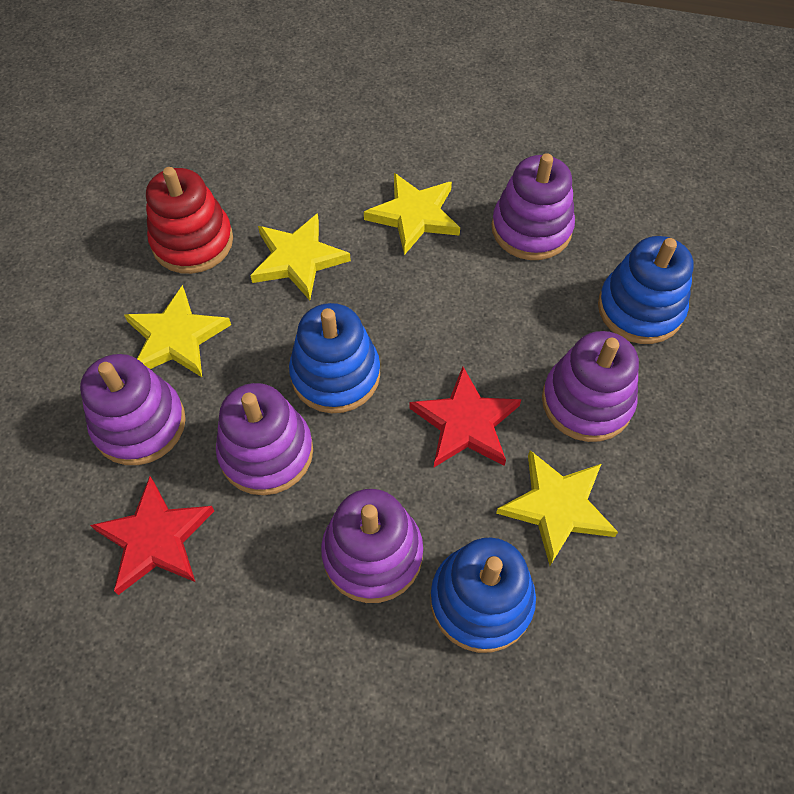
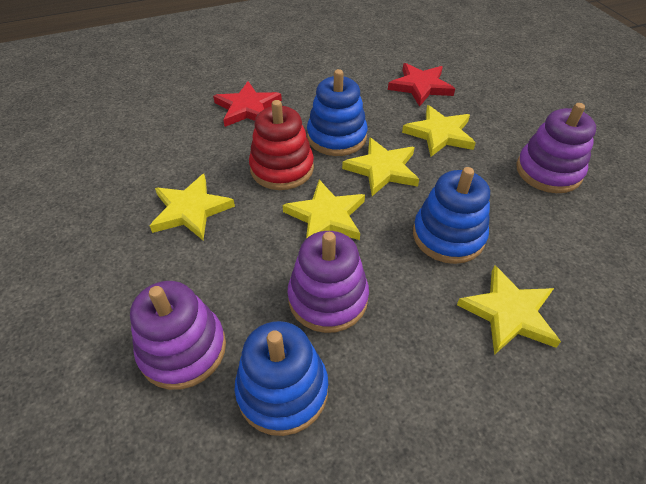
purple stacking toy: [80,354,186,465] [216,383,313,495] [321,489,423,603] [492,153,575,260] [542,331,639,442] = 5 -> [130,281,226,390] [287,231,369,333] [516,103,596,193] = 3
yellow star: [124,285,231,377] [250,213,351,300] [364,173,460,255] [496,450,618,566] = 4 -> [150,174,235,240] [283,180,365,240] [342,137,419,196] [402,105,476,157] [457,265,561,355] = 5

